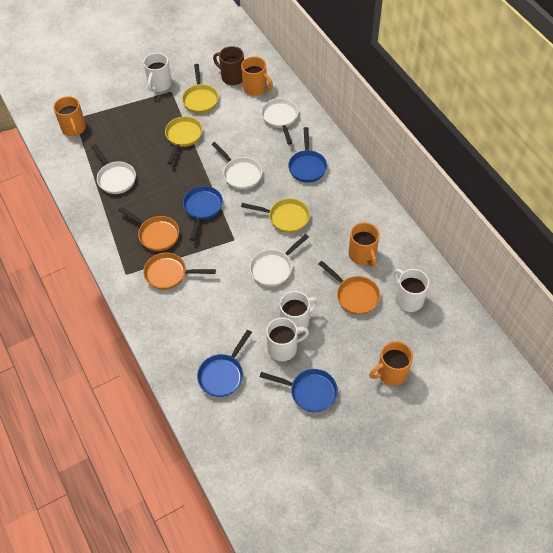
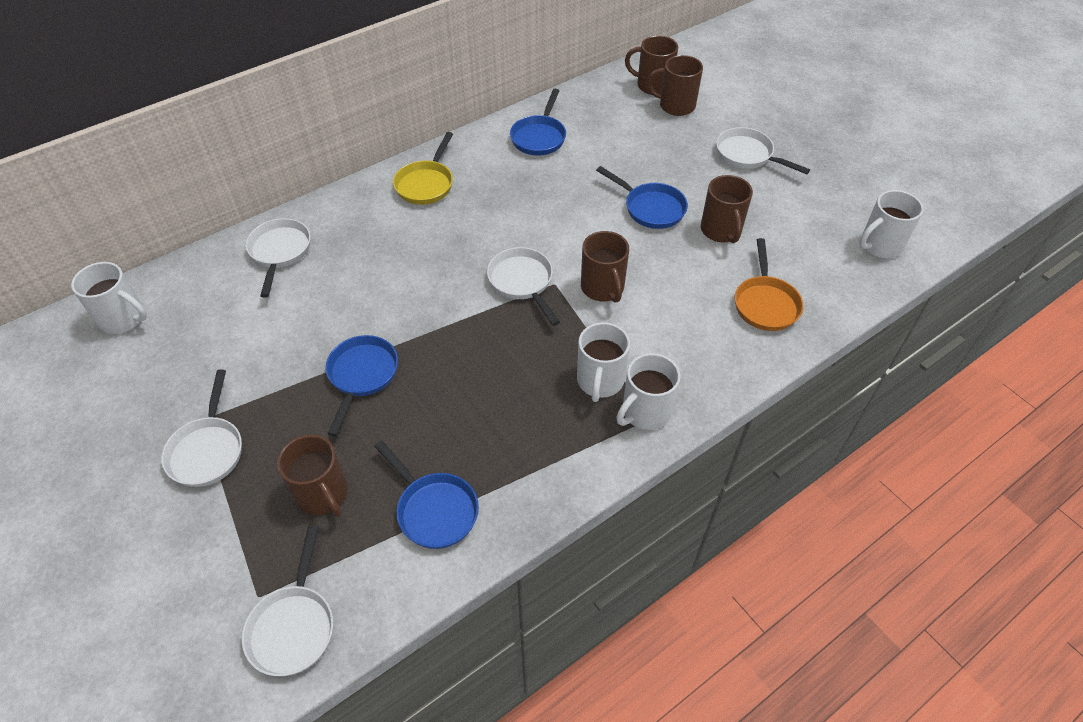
brown mug: [213,46,244,85] = 1 -> [277,435,348,517] [581,231,629,303] [625,36,678,95] [647,55,703,116] [701,175,753,243] = 5
orange mug: [53,96,86,136] [241,56,273,96] [349,222,380,267] [369,341,413,386] = 4 -> none = 0
orange pan: [118,207,179,251] [143,253,216,290] [318,261,380,315] = 3 -> [735,238,804,331] = 1
white pan: [91,144,136,194] [211,142,262,190] [250,234,309,286] [261,98,298,145] = 4 -> [161,370,242,487] [242,526,333,676] [246,218,311,298] [487,247,560,326] [716,127,810,174] = 5
yellow pan: [165,116,203,164] [182,64,219,113] [241,198,310,233] = 3 -> [393,132,453,205] = 1

